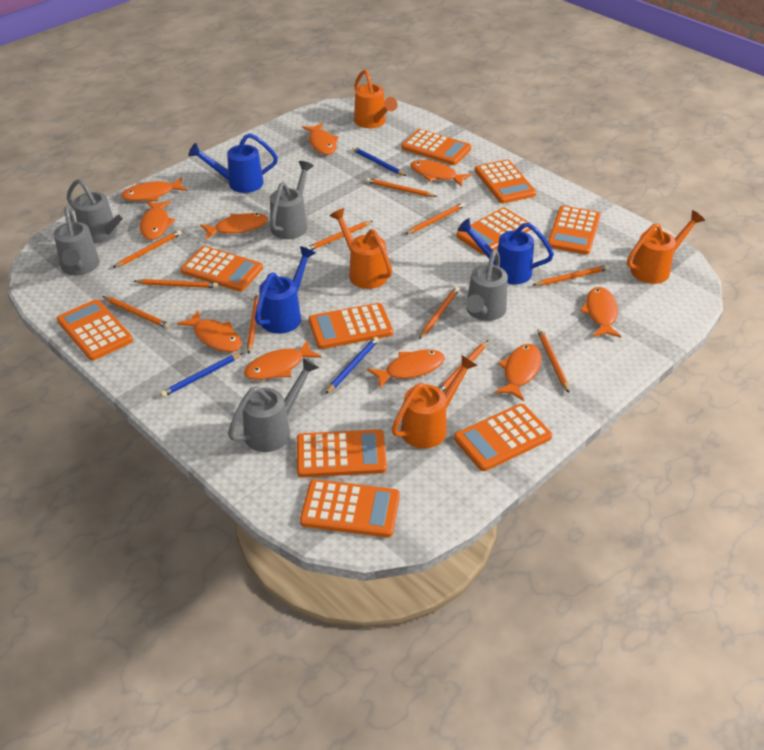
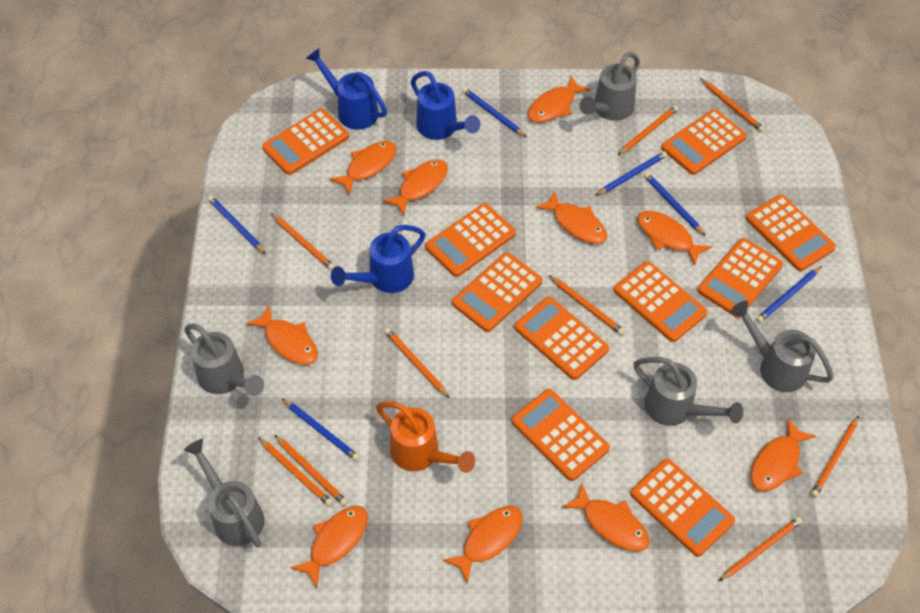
blue pencil: [160,353,242,397] [325,337,379,394] [352,147,406,176] = 3 -> [208,196,266,254] [281,398,360,461] [462,88,526,137] [595,151,667,196] [644,172,706,236] [756,266,822,323] = 6
orange pencil: [102,296,171,329] [113,230,182,268] [134,279,218,288] [247,293,259,354] [306,221,372,250] [366,178,437,197] [405,202,465,234] [419,286,459,339] [439,340,488,392] [533,265,609,286] [537,328,569,393] = 11 -> [258,437,333,506] [271,213,335,270] [275,435,348,506] [384,328,450,398] [549,275,625,335] [618,105,678,155] [700,78,765,132] [719,517,802,581] [811,416,859,497] = 9
orange watering can: [330,208,392,289] [354,69,398,128] [392,355,478,448] [627,210,705,284] = 4 -> [376,401,475,473] = 1

